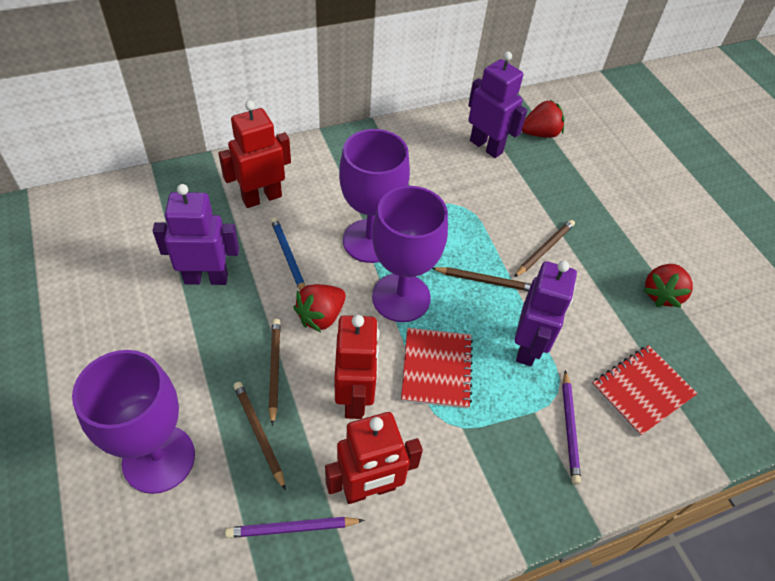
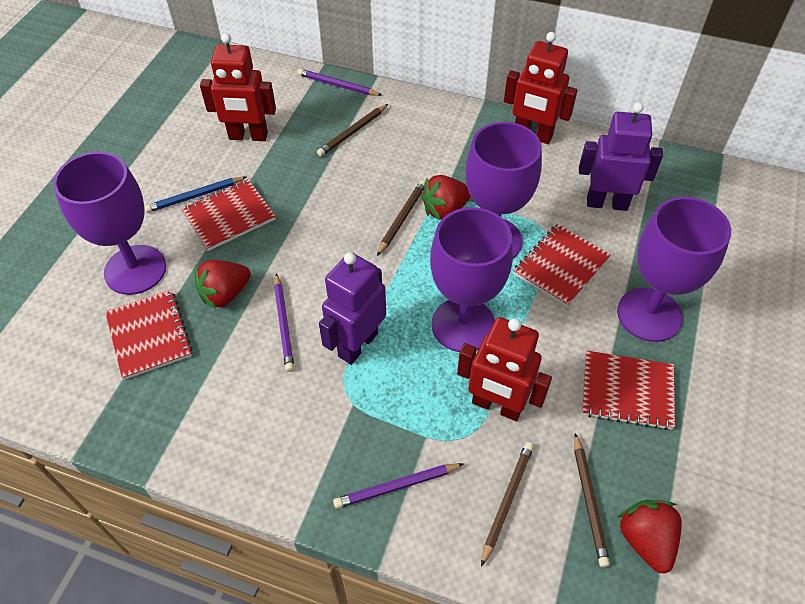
purple goblet: [72,350,195,494] [339,129,410,263] [372,186,448,322] = 3 -> [53,152,166,295] [430,207,513,352] [466,122,542,258] [617,197,731,342] = 4
purple pencil: [225,517,364,538] [562,370,581,484] = 2 -> [274,273,294,372] [297,69,382,96] [333,463,464,508] = 3
purple robot: [153,184,239,285] [468,51,527,158] [515,261,577,366] = 3 -> [319,252,386,365] [579,102,663,211] = 2
red notebook: [401,328,473,409] [592,345,698,437] = 2 -> [105,289,192,380] [181,179,276,251] [513,224,611,307] [582,351,675,430] = 4

